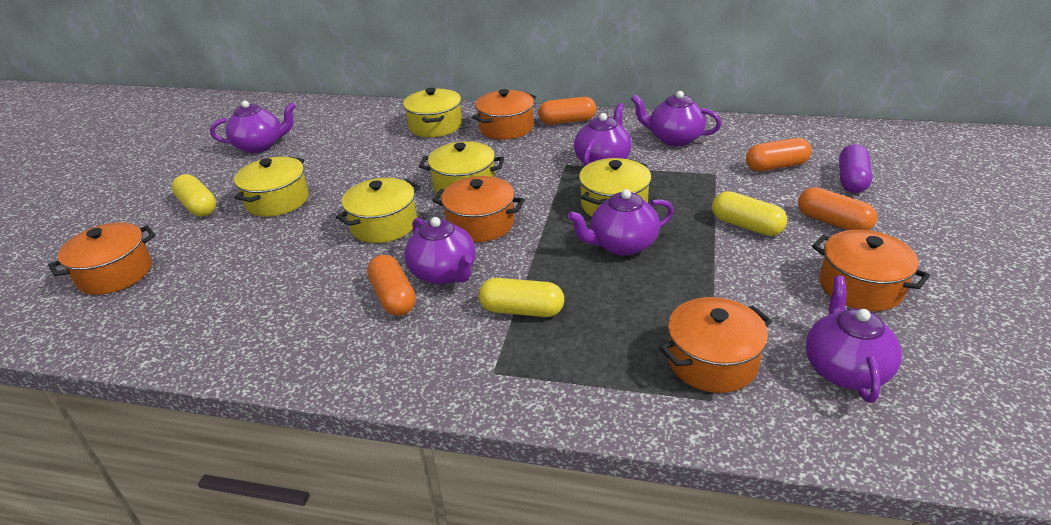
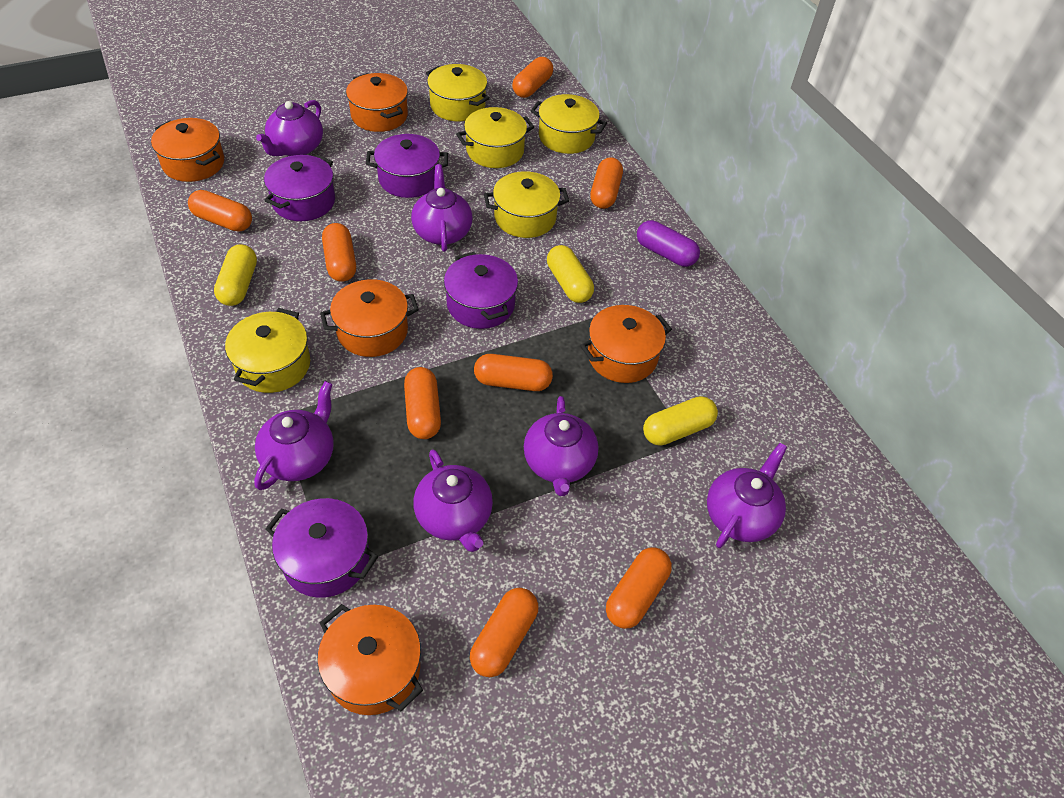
orange capsule: [367,255,416,316] [538,97,596,125] [746,138,812,171] [798,187,877,230] = 4 -> [188,190,252,232] [322,223,356,282] [404,367,441,439] [470,588,538,677] [474,354,553,391] [512,57,553,98] [590,157,623,209] [606,547,672,629] = 8
purple pot: none = 0 -> [264,155,335,221] [265,498,378,598] [366,134,448,198] [444,252,518,329] = 4

